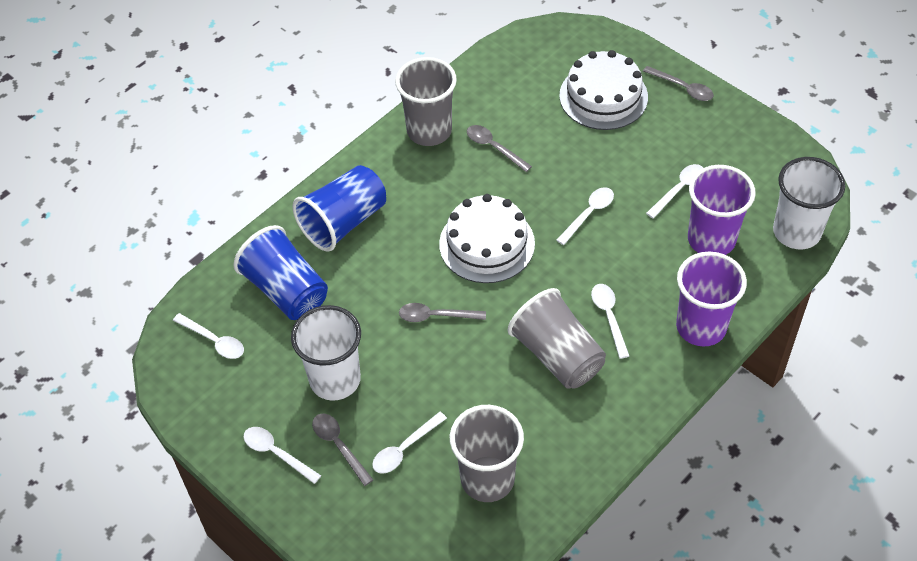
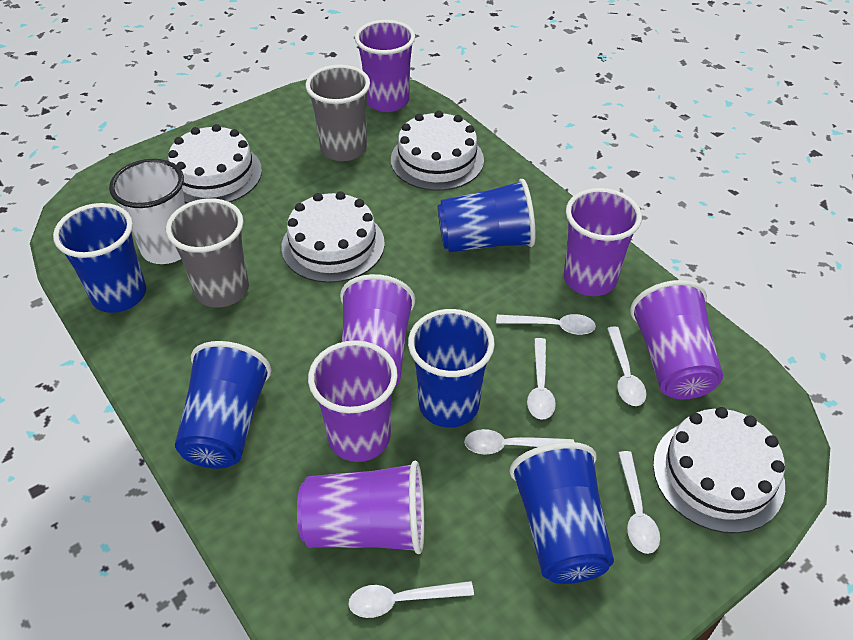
blue cup: [233,225,328,320] [292,165,386,252] = 2 -> [53,203,146,313] [175,341,271,469] [408,309,495,428] [437,179,536,253] [509,442,614,584] = 5
grey cup: [395,57,457,146] [450,405,524,502] [508,288,606,389] = 3 -> [166,198,249,308] [306,65,370,161] = 2
grey spoon: [312,414,373,486] [399,303,486,322] [467,125,532,172] [643,66,714,101] = 4 -> none = 0
purple cup: [676,252,747,347] [688,165,756,255] = 2 -> [297,461,424,554] [308,340,398,462] [340,274,415,385] [355,20,415,112] [564,188,642,296] [630,280,723,400] = 6
white cake: [439,194,535,283] [559,50,648,130] = 2 -> [168,124,262,203] [281,191,385,283] [391,110,484,191] [653,407,785,533] = 4
white cup: [291,305,361,401] [773,157,845,249] = 2 -> [109,159,185,264] = 1

